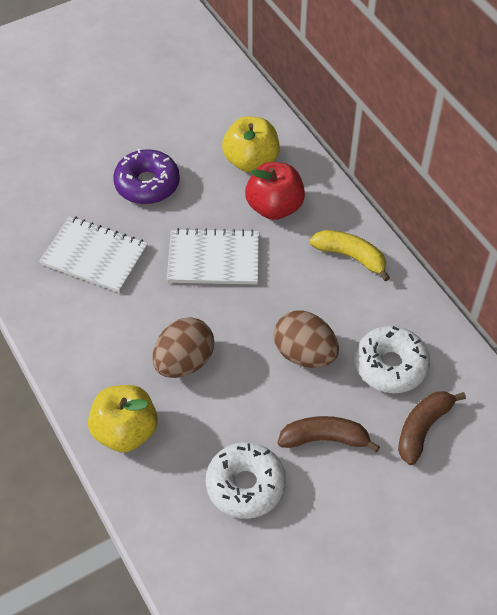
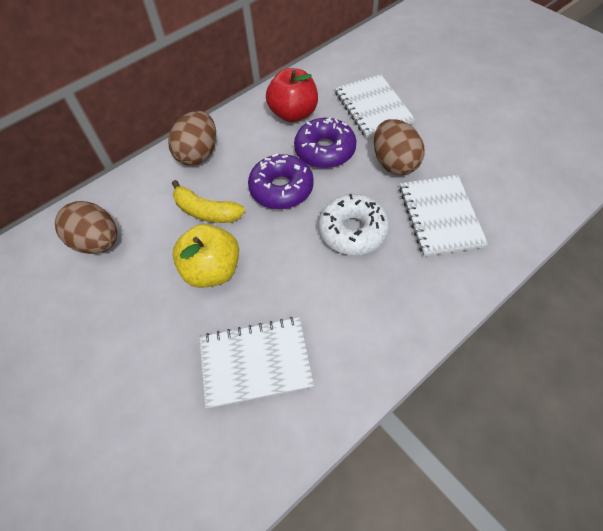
brown banana: [278,416,380,453] [398,391,466,465] = 2 -> none = 0
brown egg: [153,317,214,378] [274,311,339,368] = 2 -> [55,201,117,254] [168,111,216,166] [374,119,424,175] = 3
purple donut: [113,149,180,204] = 1 -> [248,154,314,209] [294,117,356,168] = 2
white donut: [206,442,286,519] [355,326,430,393] = 2 -> [319,194,389,255] = 1
white notebook: [39,216,148,293] [167,228,259,285] = 2 -> [199,317,314,409] [335,74,416,138] [399,175,488,256] = 3
yellow apple: [88,385,158,452] [222,116,280,173] = 2 -> [172,224,239,288] = 1

